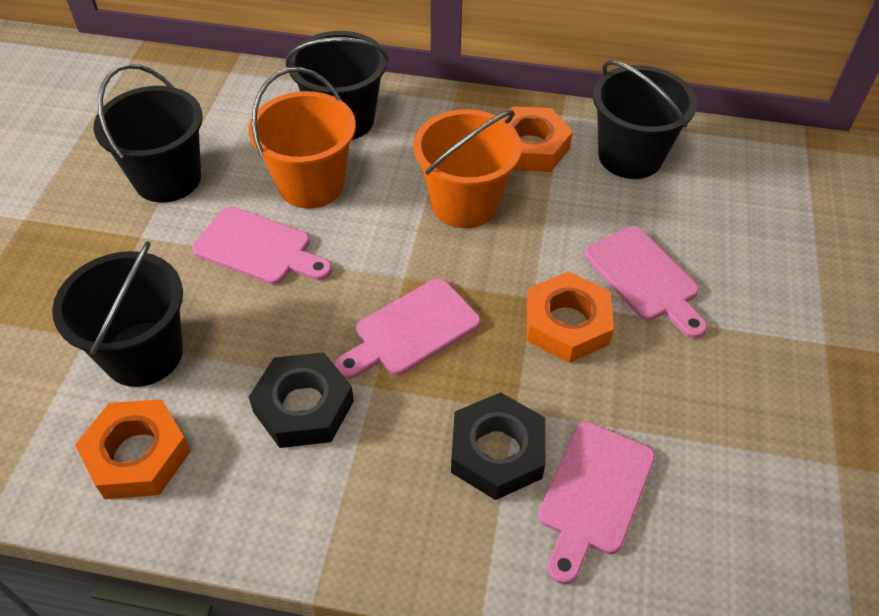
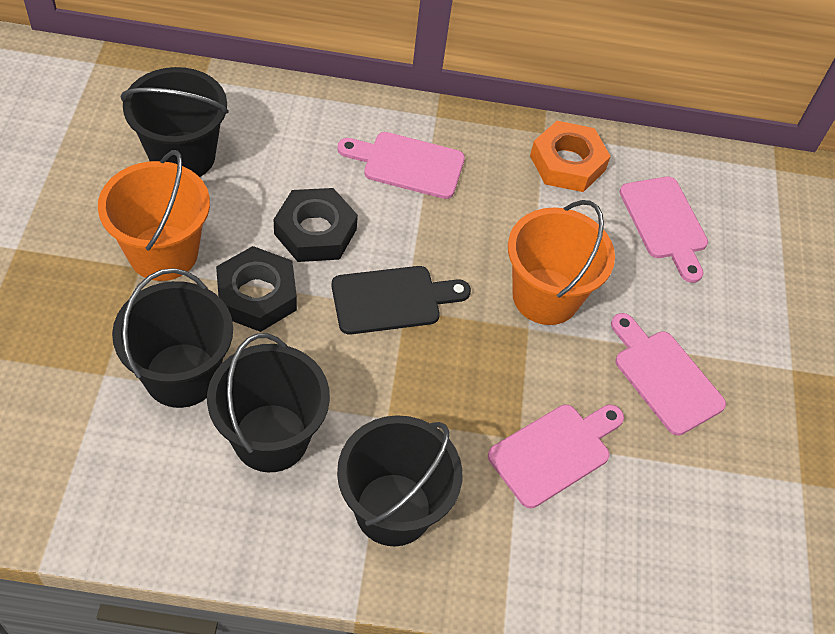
black cutting board: none = 0 -> [332,266,471,334] = 1
orange nut: [75,399,191,499] [502,106,573,172] [527,271,614,363] = 3 -> [530,121,611,192] = 1

